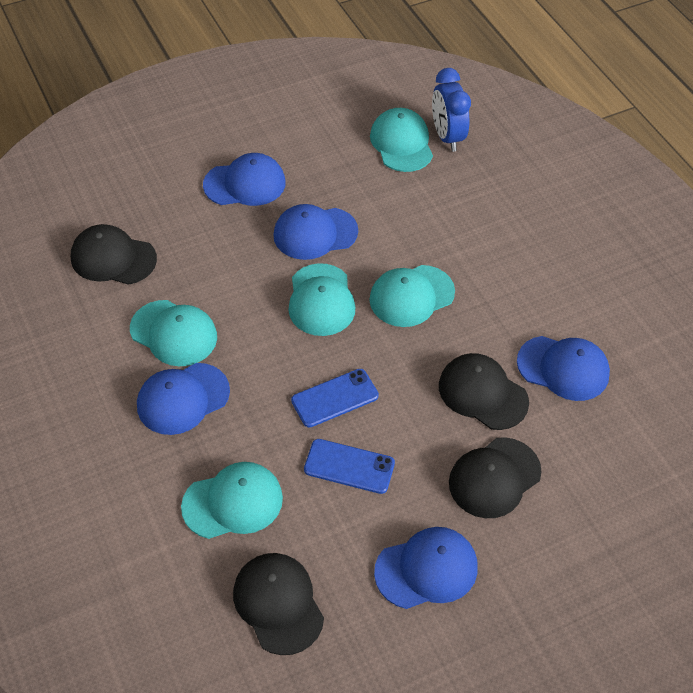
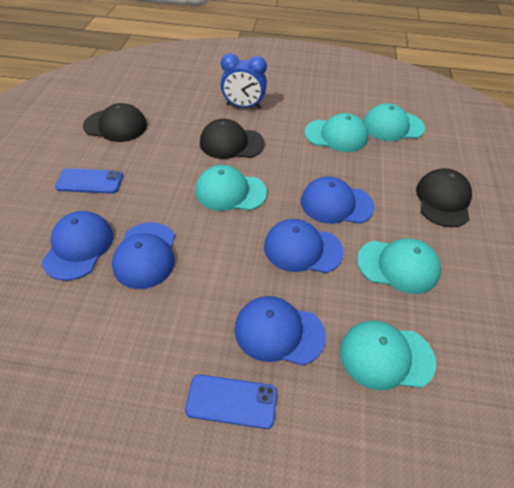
black cap: [71,224,157,285] [233,553,324,655] [439,353,529,430] [449,437,542,518] = 4 -> [83,103,147,142] [200,119,265,159] [416,168,472,227] = 3

